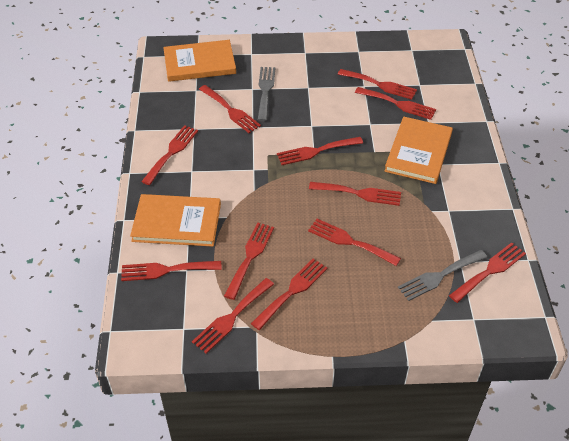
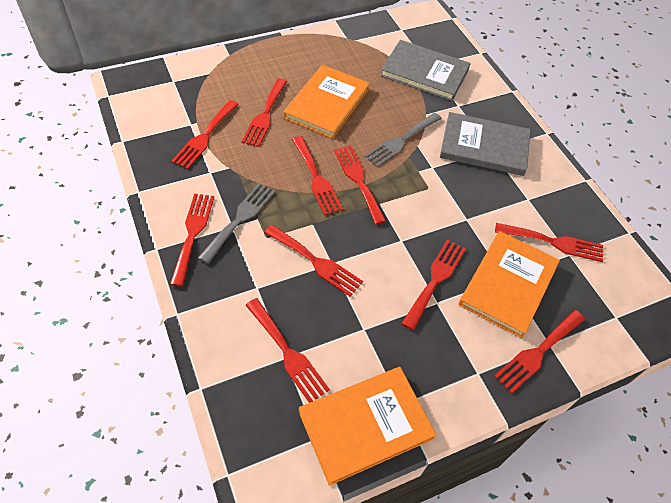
grey book: none = 0 -> [380,40,471,101] [440,112,531,176] = 2
red fork: [121,261,222,281] [141,125,198,185] [192,278,274,354] [199,85,261,133] [224,223,274,300] [251,259,328,330] [277,137,363,165] [308,219,401,266] [309,182,401,206] [338,69,417,100] [355,87,436,120] [449,242,526,303] = 12 -> [170,194,214,286] [171,100,239,169] [241,78,287,147] [246,298,330,403] [264,225,363,297] [292,136,343,215] [334,145,386,225] [402,240,466,330] [494,310,585,394] [495,223,603,262] = 10

